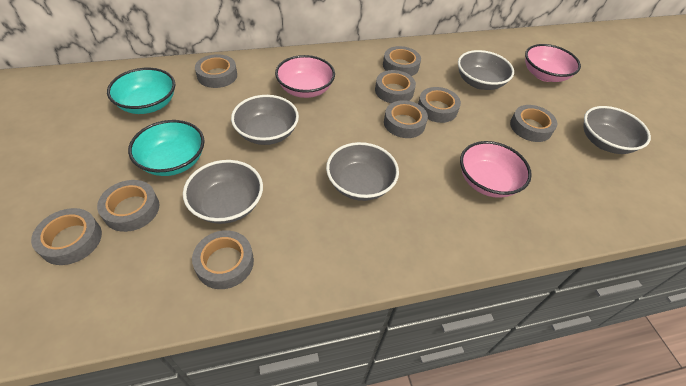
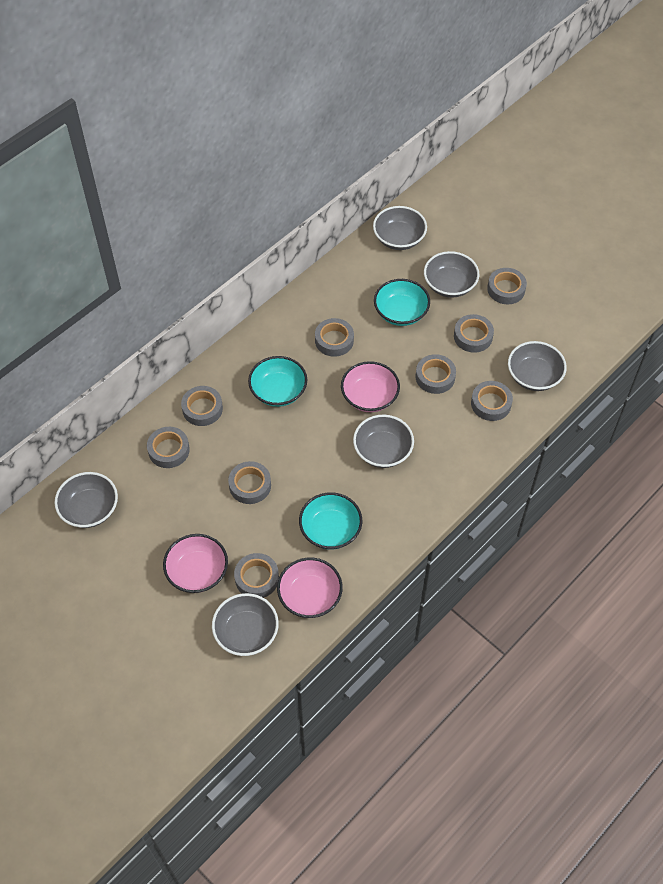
grey bowl: [183,160,263,224] [231,95,299,145] [326,142,399,201] [458,50,514,90] [583,106,651,154] = 5 -> [55,472,118,528] [212,593,279,656] [353,415,414,468] [373,206,427,250] [424,251,479,298] [508,341,567,391] = 6
turquoise bowl: [107,68,175,114] [128,120,205,176] = 2 -> [248,356,307,407] [299,492,362,550] [374,279,430,326] = 3

